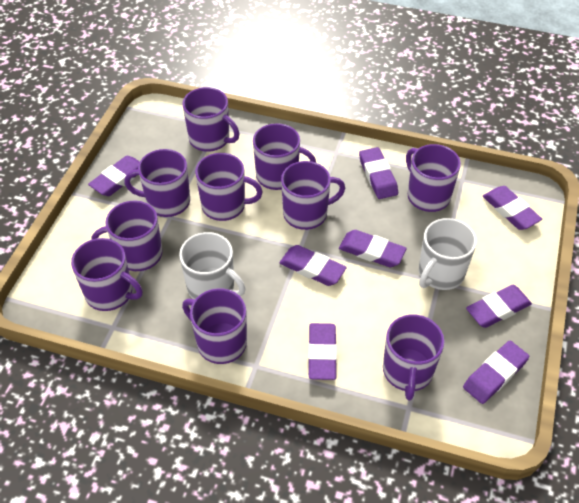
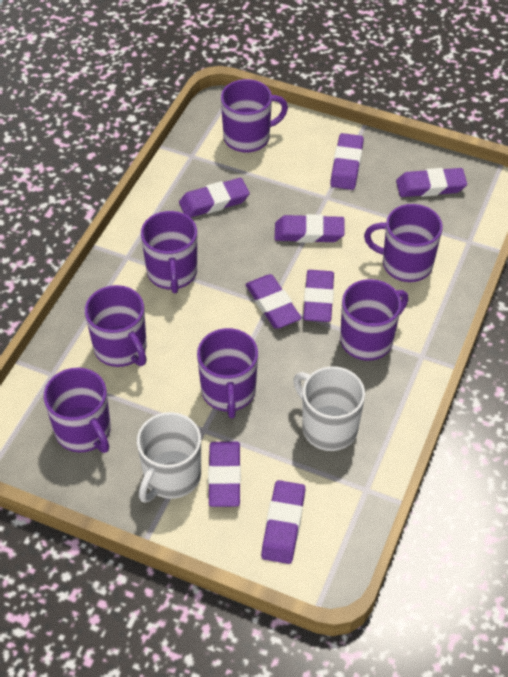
purple mug: [71,238,143,311] [92,201,162,271] [124,149,190,217] [182,87,239,152] [182,288,247,364] [195,153,263,221] [253,123,316,190] [281,161,345,230] [383,314,444,401] [406,144,461,212] = 10 -> [44,368,111,453] [85,285,147,367] [141,211,197,293] [197,328,258,418] [221,79,288,152] [340,279,408,361] [364,204,443,282] = 7

